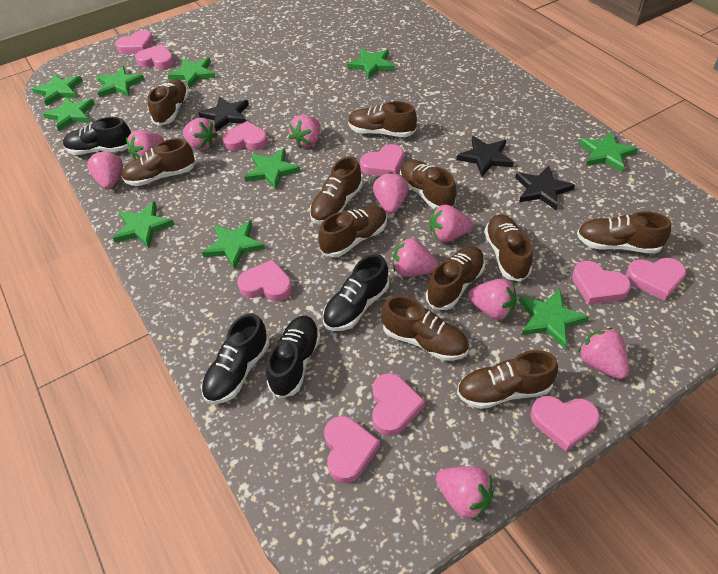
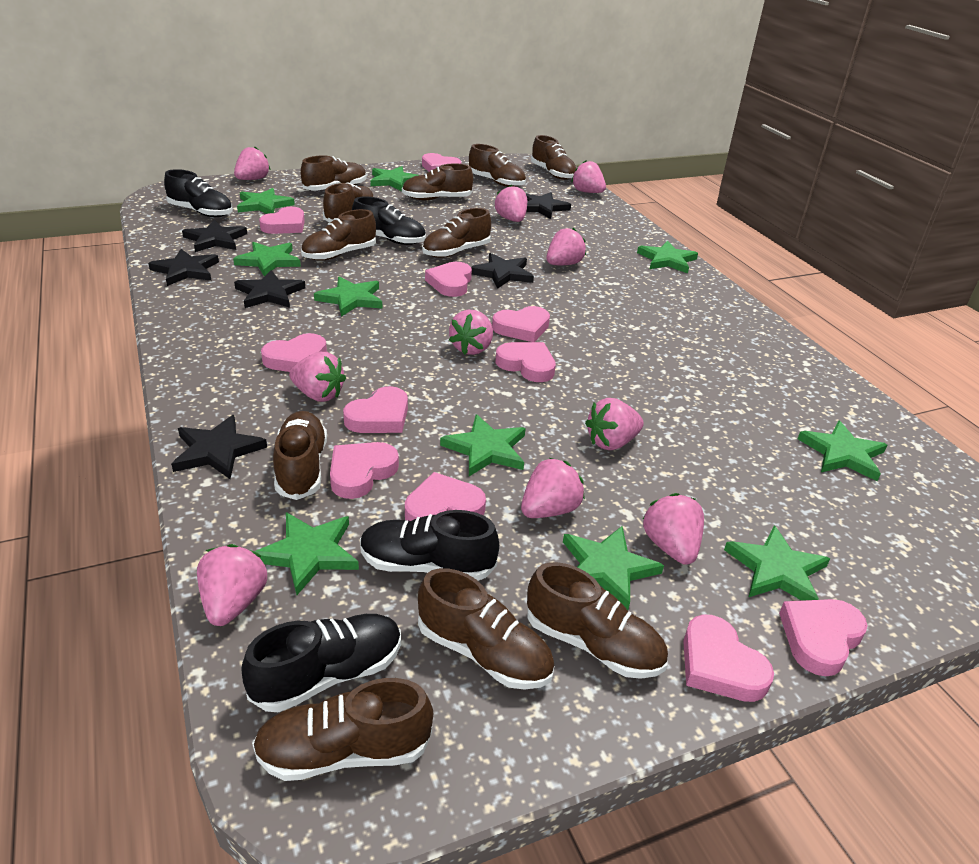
black star: [199,96,249,132] [457,136,514,176] [515,166,575,210] = 3 -> [148,249,219,286] [171,415,267,479] [182,220,247,252] [234,270,305,308] [471,253,534,289] [526,192,571,219] = 6
pink heart: [115,30,154,54] [135,44,174,69] [222,121,268,151] [237,259,292,301] [324,416,380,483] [360,144,404,176] [372,373,425,436] [530,396,600,451] [572,261,631,305] [626,258,686,301] = 10 -> [259,207,305,234] [261,333,327,372] [330,442,399,499] [343,386,408,433] [405,472,486,521] [422,153,462,172] [425,262,472,297] [492,306,550,342] [495,342,556,382] [683,614,774,702] [779,599,868,676] = 11

